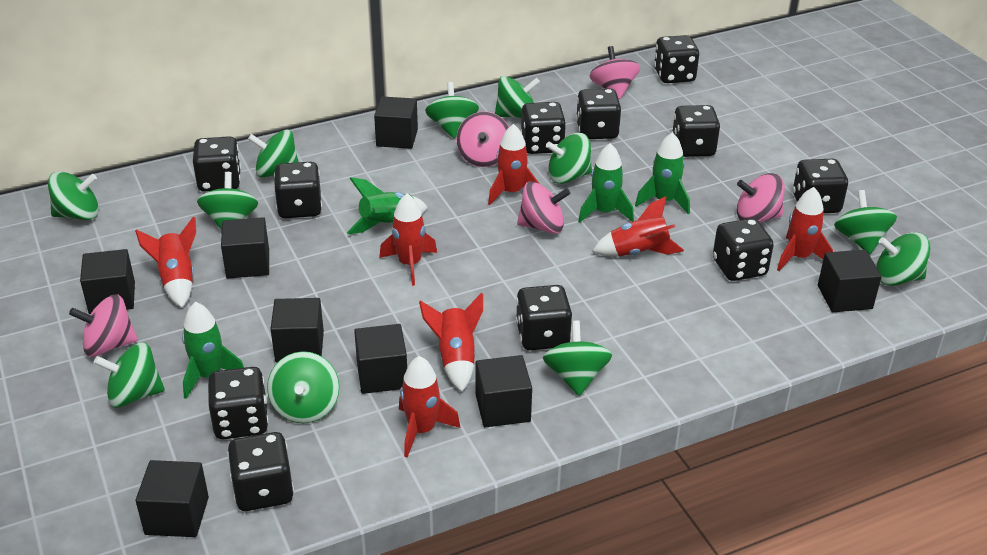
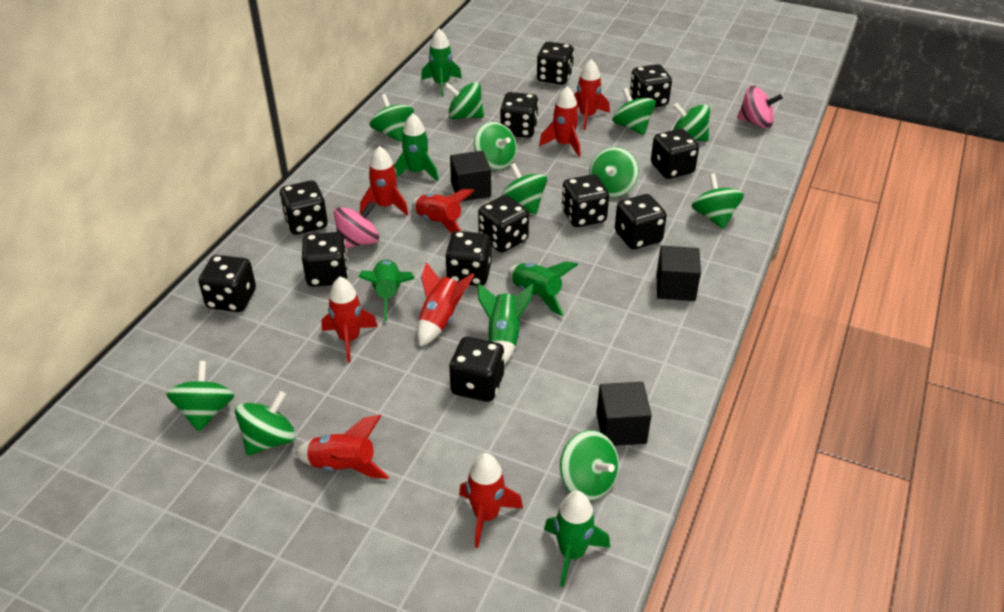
black cube: [80,249,135,314] [136,460,209,537] [221,217,269,278] [270,298,324,363] [354,324,407,394] [374,96,418,149] [476,355,532,427] [818,250,882,312] = 8 -> [450,151,491,201] [597,382,652,446] [657,246,701,301] = 3
black dice: [193,136,241,192] [208,367,268,439] [227,432,294,511] [274,162,322,218] [516,285,572,350] [521,102,566,154] [576,89,621,139] [654,35,699,83] [672,105,720,157] [713,218,774,281] [793,159,848,213] = 11 -> [198,255,256,312] [280,181,328,235] [302,232,348,287] [445,231,492,286] [449,337,505,402] [478,195,529,252] [500,92,539,138] [537,42,574,85] [562,174,609,227] [615,194,667,249] [630,64,672,107] [651,129,699,179] = 12
green rocket: [182,302,244,399] [347,177,428,234] [578,143,634,223] [635,132,690,215] = 4 -> [358,260,415,321] [394,113,439,182] [421,29,462,97] [478,283,534,365] [508,262,578,316] [544,491,610,587] = 6
pink spinning top: [69,294,138,357] [456,112,509,167] [517,181,570,234] [589,46,640,99] [737,173,785,223] = 5 -> [333,201,379,248] [737,86,783,128] = 2
red rocket: [135,216,196,308] [379,194,437,286] [399,356,461,457] [419,293,483,392] [488,124,540,205] [592,196,684,257] [777,187,833,271] = 7 -> [295,415,389,479] [322,276,378,362] [360,146,409,216] [412,189,474,233] [417,262,475,346] [459,453,523,548] [539,86,580,157] [574,59,610,130] = 8

